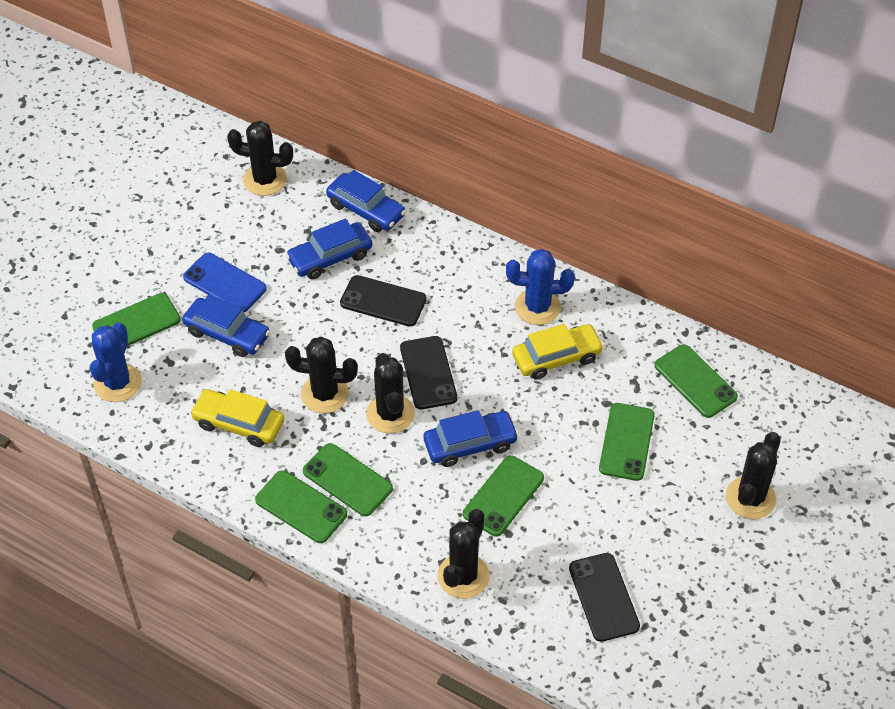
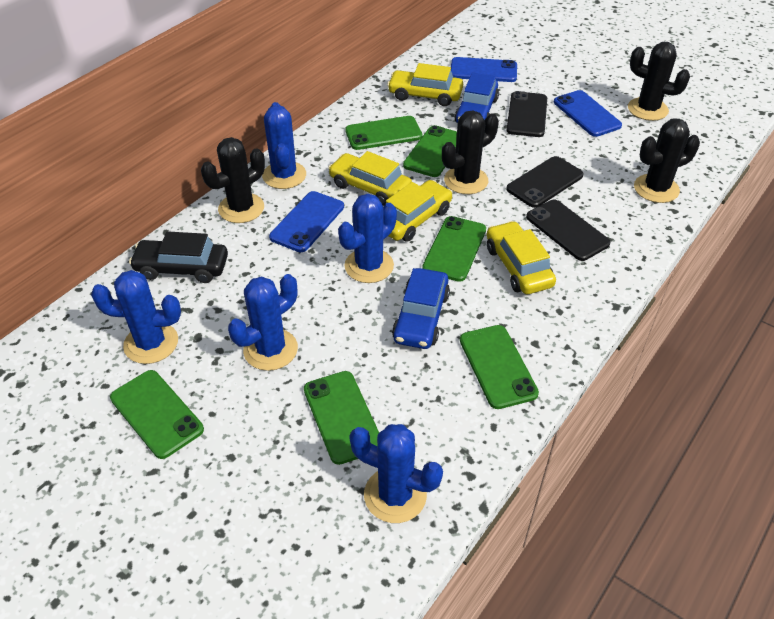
black cactus: [227,121,293,196] [285,336,358,413] [366,353,415,434] [438,509,489,599] [726,432,781,519] = 5 -> [201,137,265,223] [442,111,499,194] [628,42,690,121] [634,119,700,203] = 4
black car: none = 0 -> [129,231,228,283] = 1
blue cactus: [90,322,142,402] [506,249,575,325] = 2 -> [91,270,181,364] [228,274,298,371] [262,102,306,189] [338,194,397,283] [349,424,443,523] = 5
blue car: [182,294,270,357] [286,219,372,279] [326,170,406,232] [424,410,519,467] = 4 -> [392,268,450,349] [455,72,499,123] = 2
blue phone: [183,253,267,312] = 1 -> [269,191,344,252] [451,57,517,82] [554,90,622,137] = 3
yellow car: [190,389,284,447] [512,324,604,380] = 2 -> [328,151,412,206] [386,180,453,242] [387,63,463,106] [487,221,556,294] = 4

